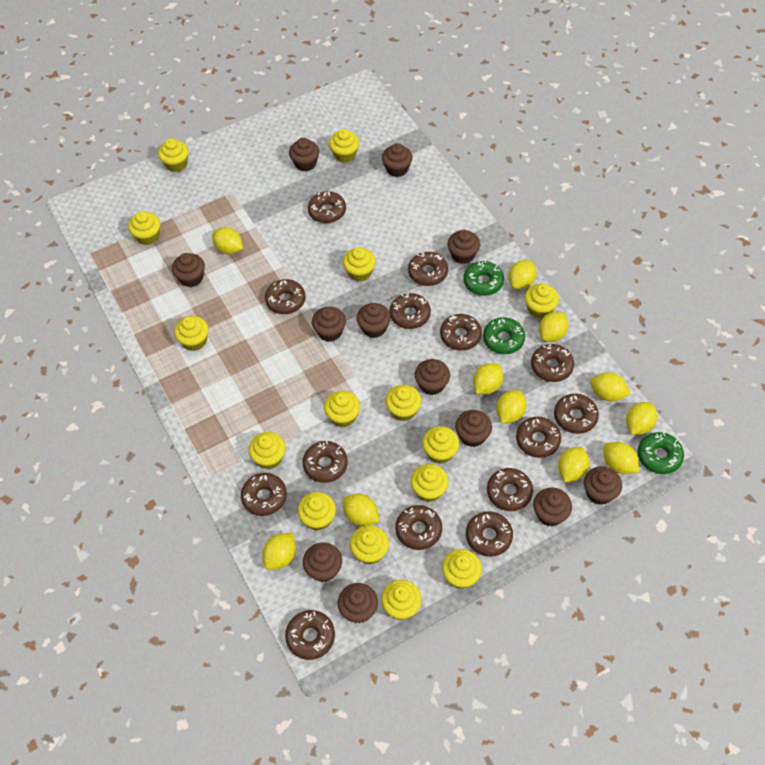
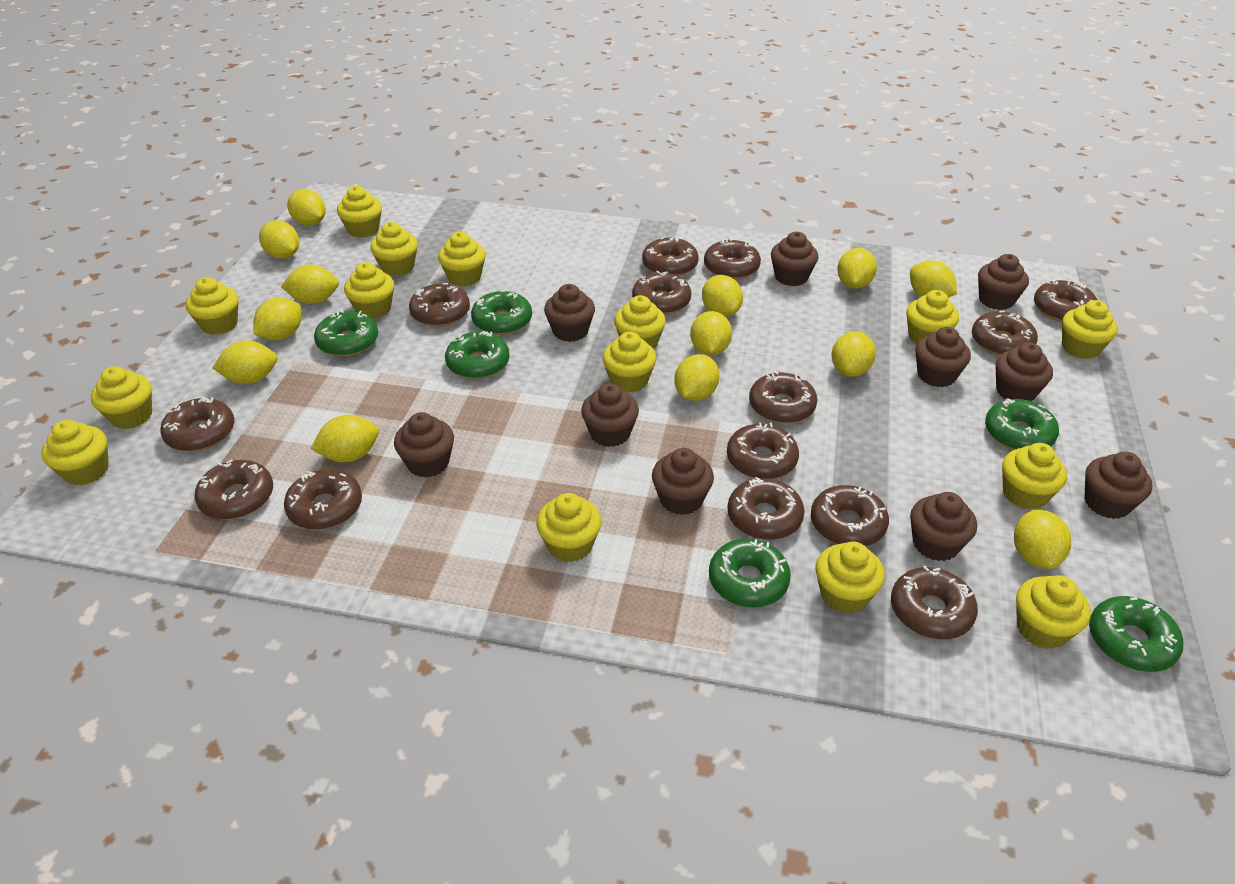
brown cupcake: [172,253,205,287] [289,138,319,171] [303,542,342,582] [312,307,346,342] [338,583,378,623] [357,303,391,338] [382,143,413,177] [415,359,450,395] [447,230,480,264] [455,410,492,447] [533,488,572,526] [584,466,622,505] = 12 -> [394,412,454,478] [544,284,595,342] [581,383,639,447] [652,448,714,515] [771,232,818,286] [910,492,977,561] [915,327,971,387] [978,254,1029,310] [996,343,1053,401] [1084,452,1152,519] = 10
green donut: [463,261,504,296] [483,317,525,354] [638,432,684,474] = 3 -> [314,310,378,357] [445,331,509,379] [471,290,532,335] [709,539,791,607] [985,398,1059,450] [1089,596,1183,672] = 6
yellow lemon: [212,227,243,254] [262,533,296,570] [342,494,379,526] [473,363,503,394] [496,390,527,423] [508,260,537,289] [539,312,568,342] [558,447,590,482] [590,372,631,401] [604,442,639,474] [626,402,657,435] = 11 -> [212,340,278,384] [253,298,301,340] [259,220,299,259] [281,265,339,304] [287,189,326,226] [311,415,379,462] [674,354,720,401] [690,311,732,356] [702,275,743,317] [832,331,876,377] [837,248,877,289] [910,260,957,298] [1014,510,1071,569] = 13

